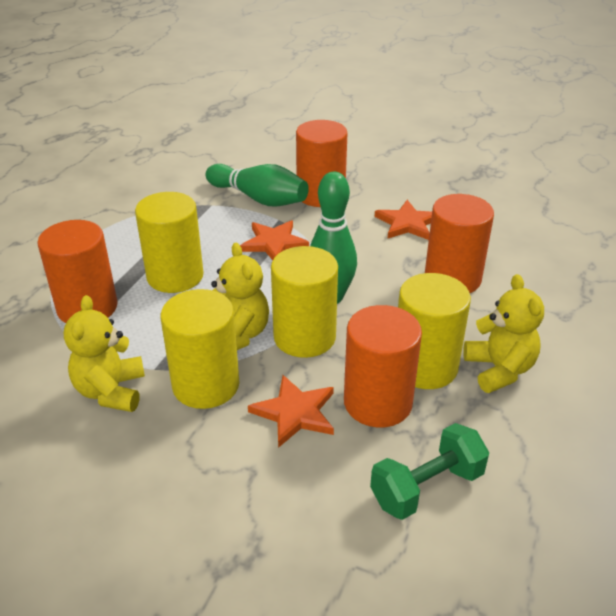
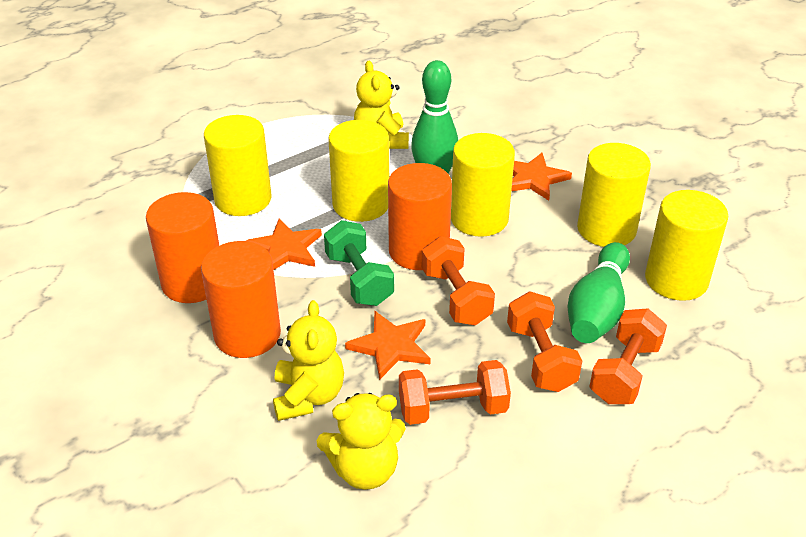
orange cylinder: [37,220,118,323] [296,120,347,207] [344,305,422,427] [425,194,494,293] = 4 -> [146,192,219,303] [201,241,281,358] [388,163,452,270] = 3
orange dumbbell: none = 0 -> [399,360,511,425] [422,236,495,325] [507,292,582,392] [589,308,667,404] = 4
yellow cylinder: [135,192,204,293] [160,289,240,409] [271,246,338,358] [398,273,471,389] = 4 -> [204,115,271,216] [328,120,389,222] [451,133,515,237] [577,143,651,247] [645,190,728,301] = 5

